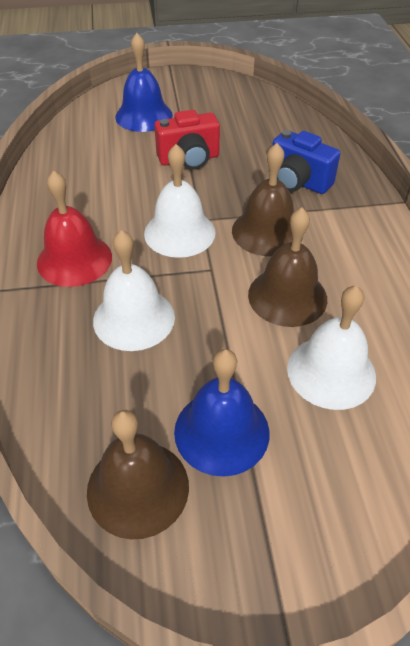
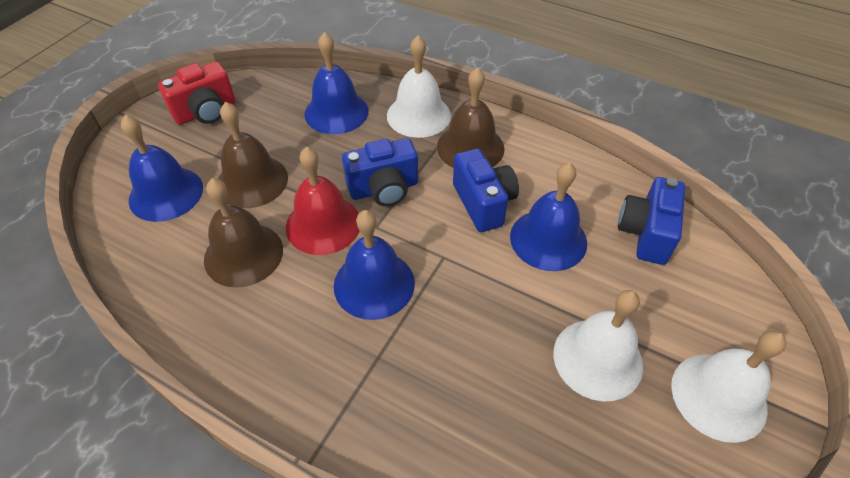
blue bell: [115,33,173,132] [174,349,270,477] = 2 -> [121,115,203,222] [304,32,369,134] [334,210,415,320] [510,162,587,271] = 4
blue camera: [272,130,340,194] = 1 -> [342,138,418,206] [453,149,519,232] [618,177,685,265] = 3

